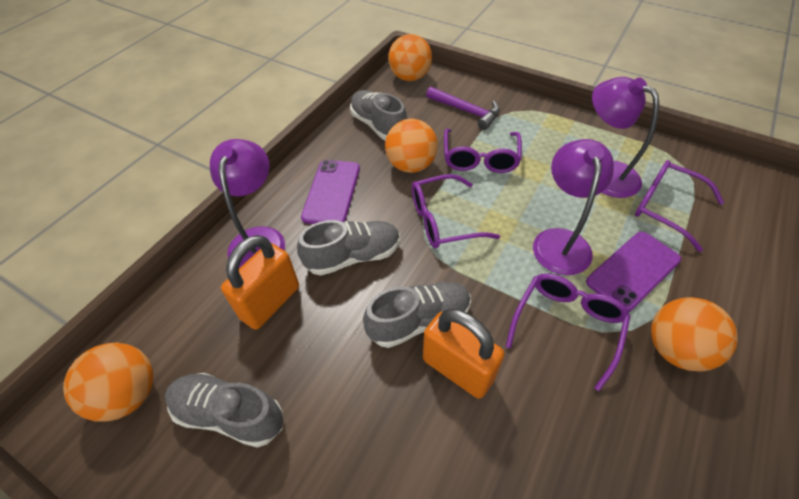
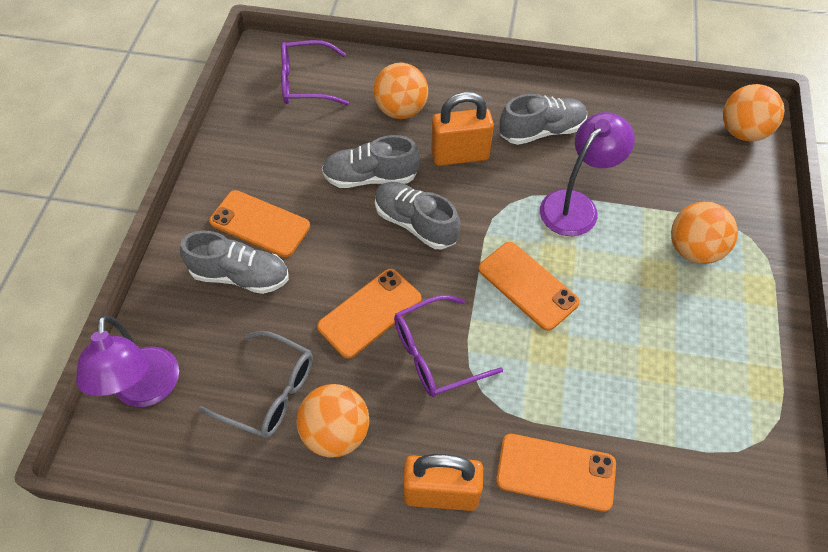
grey glasses: none = 0 -> [198,331,313,439] = 1
orange phone: none = 0 -> [209,190,310,258] [317,269,421,359] [478,242,580,331] [496,434,616,512] = 4
purple glasses: [412,174,500,249] [444,128,522,173] [506,273,631,391] [635,160,724,252] = 4 -> [281,40,349,105] [394,295,503,397] = 2
purple hammer: [426,86,500,130] = 1 -> none = 0
purple lamp: [210,139,285,268] [533,139,614,275] [592,77,659,198] = 3 -> [76,315,179,407] [540,112,635,236] = 2
purple phone: [301,160,360,224] [586,232,681,313] = 2 -> none = 0

